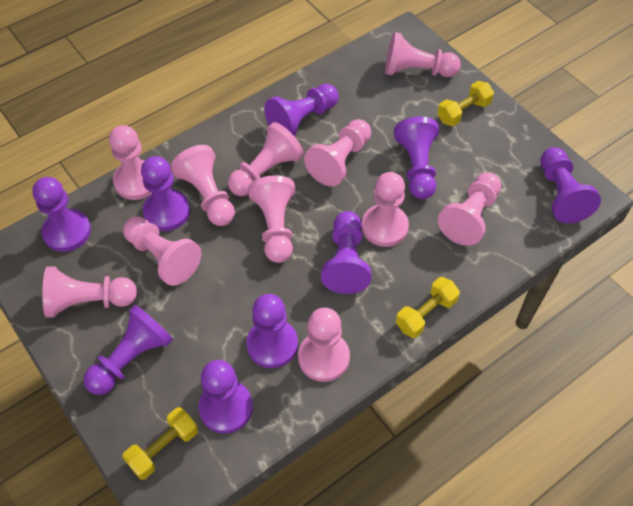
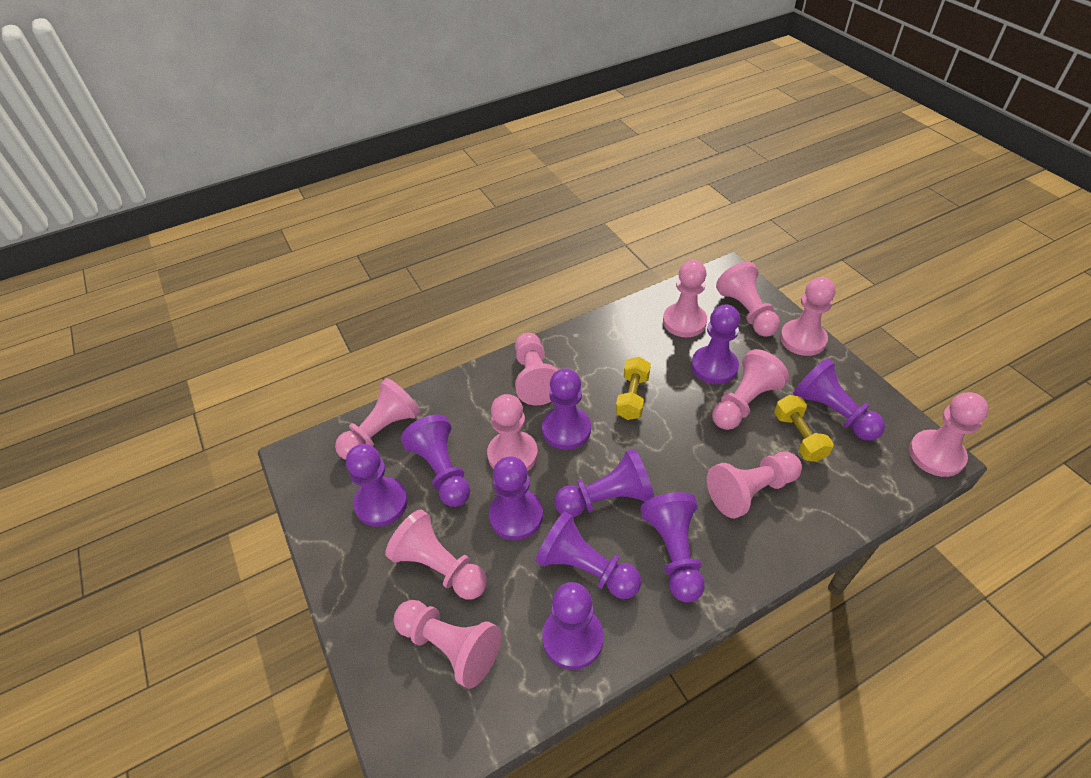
purple pawn: [32,177,91,252] [83,305,173,395] [141,156,190,231] [198,360,253,434] [246,294,298,368] [264,84,339,136] [321,211,371,294] [394,116,439,199] [540,147,601,223] = 9 -> [346,444,408,527] [401,415,470,507] [489,456,543,540] [536,511,641,599] [542,368,591,450] [542,582,604,670] [554,449,654,517] [640,492,705,603] [691,305,740,384] [793,358,885,441] = 10
yellow dumbbell: [122,407,198,480] [396,277,460,338] [437,81,494,126] = 3 -> [616,357,651,420] [774,395,833,462] = 2

